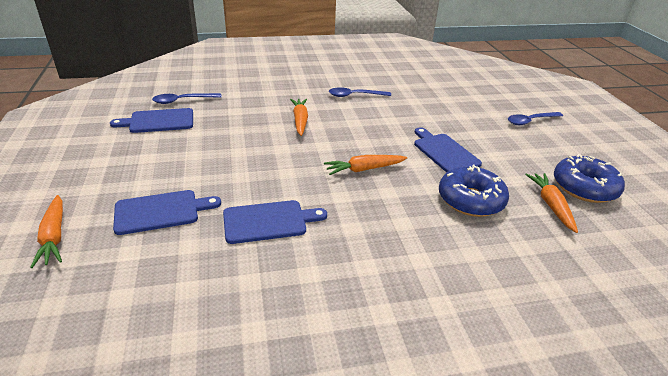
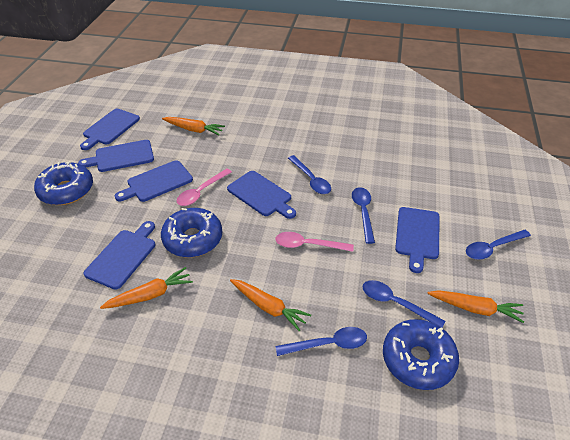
blue cutting board: [110,108,193,133] [113,190,221,235] [223,200,327,244] [414,127,482,172] = 4 -> [78,140,154,172] [80,109,140,150] [83,221,155,290] [115,160,193,202] [227,171,296,219] [395,207,440,273] = 6
blue donut: [439,165,509,217] [554,154,625,203] = 2 -> [34,161,93,205] [161,208,222,257] [383,319,459,390] = 3
blue spoon: [152,93,222,104] [329,87,391,97] [508,112,563,125] = 3 -> [275,327,367,356] [288,155,331,194] [352,187,375,244] [363,280,445,327] [466,230,531,260] = 5
pink spoon: none = 0 -> [177,168,232,206] [275,232,354,252] = 2

